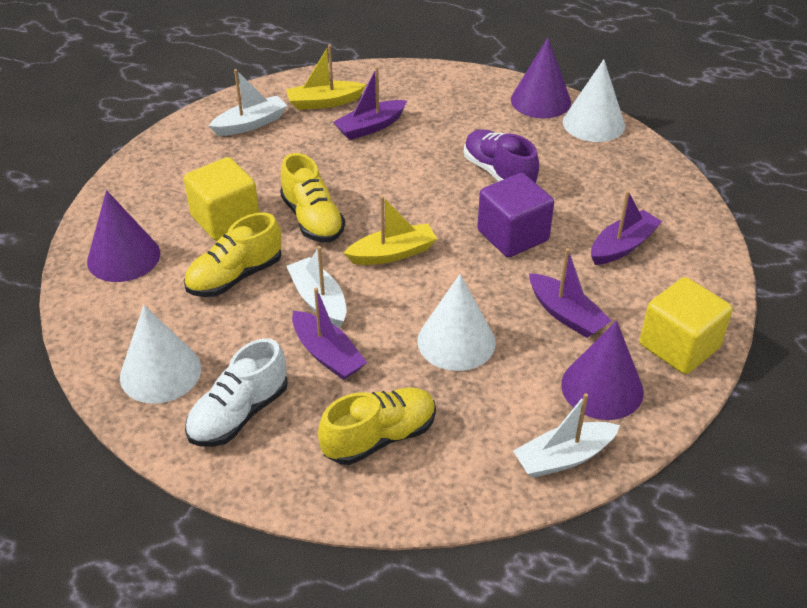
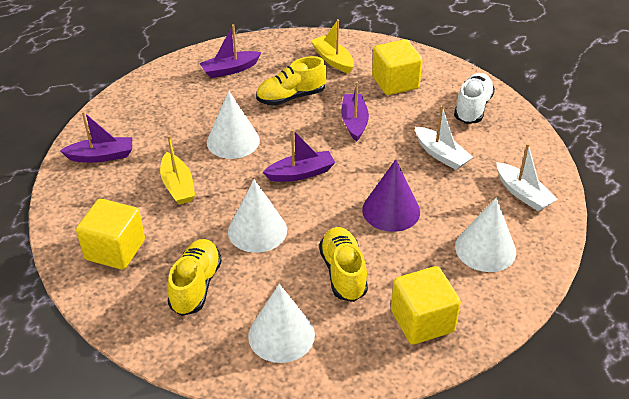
purple cone: [87,190,160,282] [511,38,571,118] [561,320,644,420] = 3 -> [362,159,420,232] = 1
purple cube: [477,173,554,257] = 1 -> none = 0
purple shoe: [464,129,539,183] = 1 -> none = 0
white boat: [209,69,287,136] [287,246,346,328] [513,393,620,478] = 3 -> [415,105,473,170] [496,143,558,211] = 2
white cone: [120,305,201,404] [417,274,496,371] [563,59,625,142] = 3 -> [207,91,260,159] [228,179,287,253] [248,284,315,363] [455,197,516,272] = 4
yellow cube: [184,157,259,240] [640,277,733,374] = 2 -> [76,199,145,270] [372,39,423,95] [391,266,461,345] = 3

